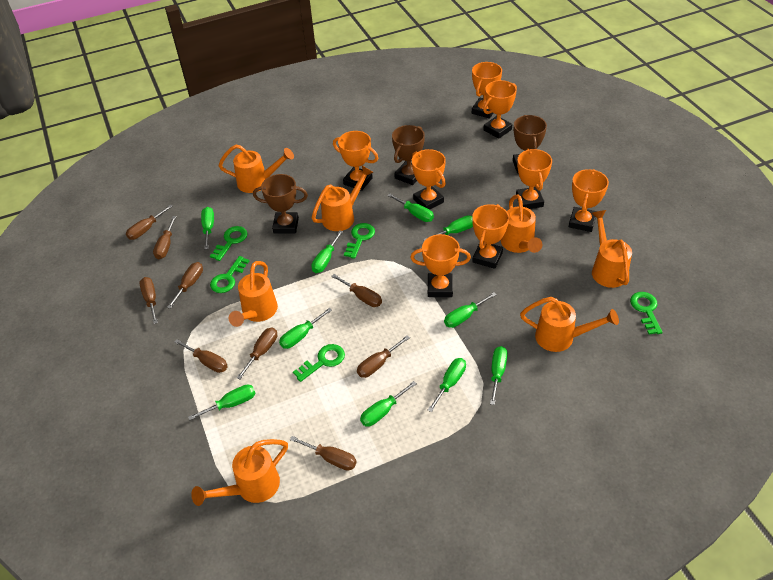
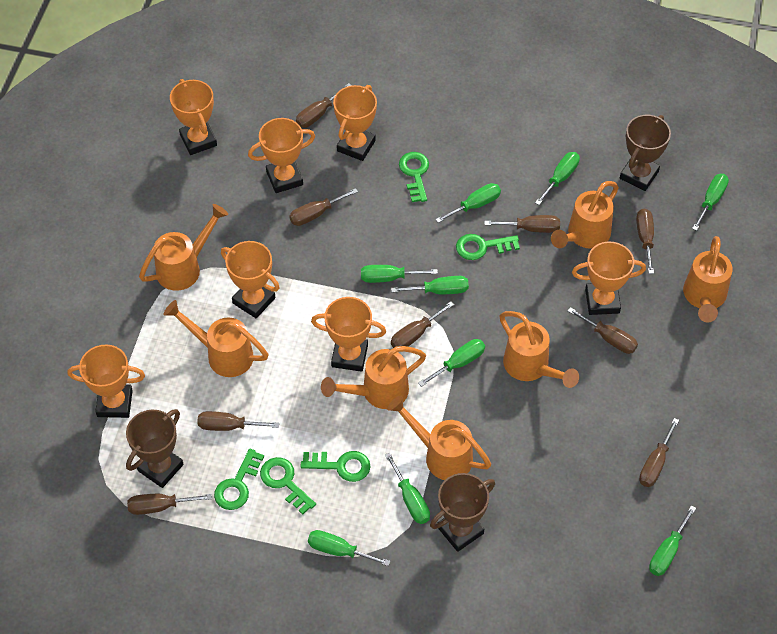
green screwdriver: [188,384,256,421] [201,207,214,249] [279,308,332,349] [311,230,343,273] [360,381,417,427] [387,193,434,222] [423,215,473,241] [428,358,466,412] [444,292,497,328] [490,346,508,405] = 10 -> [308,530,390,566] [361,265,438,283] [385,453,430,524] [391,276,469,294] [418,339,485,387] [435,183,501,223] [535,152,580,205] [649,505,696,576] [692,174,729,231] = 9
orange trophy: [333,131,378,191] [411,234,471,297] [412,149,446,210] [472,62,502,119] [472,204,509,269] [483,80,517,139] [516,149,552,209] [569,169,609,232] = 8 -> [68,344,145,418] [170,79,217,155] [221,241,280,318] [248,118,315,193] [311,297,386,372] [333,85,377,161] [572,242,646,315] = 7

